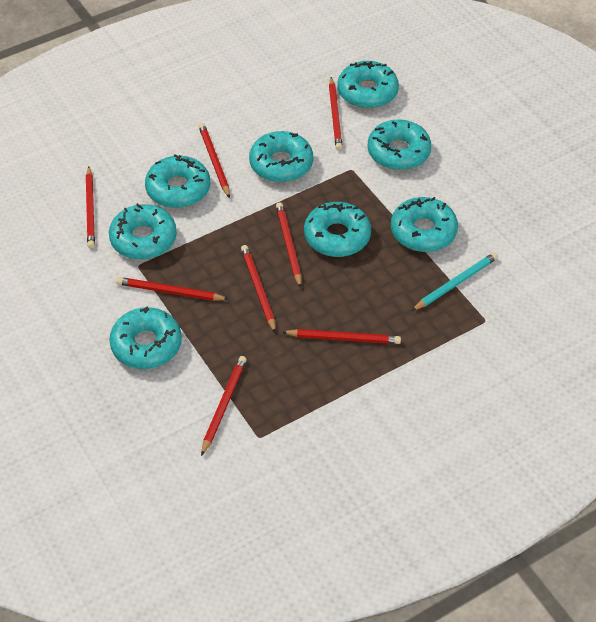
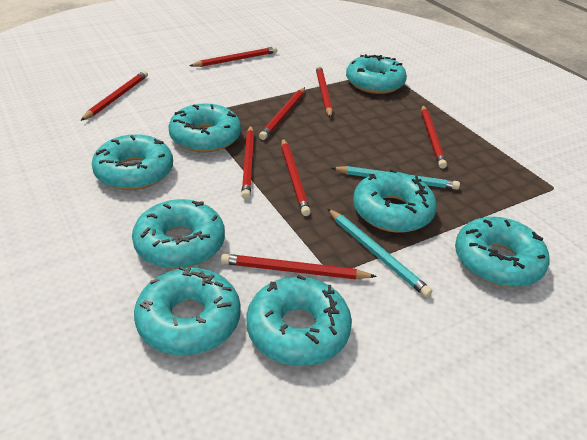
turquoise pencil: [411,252,498,311] = 1 -> [328,209,433,297] [332,166,460,190] = 2

